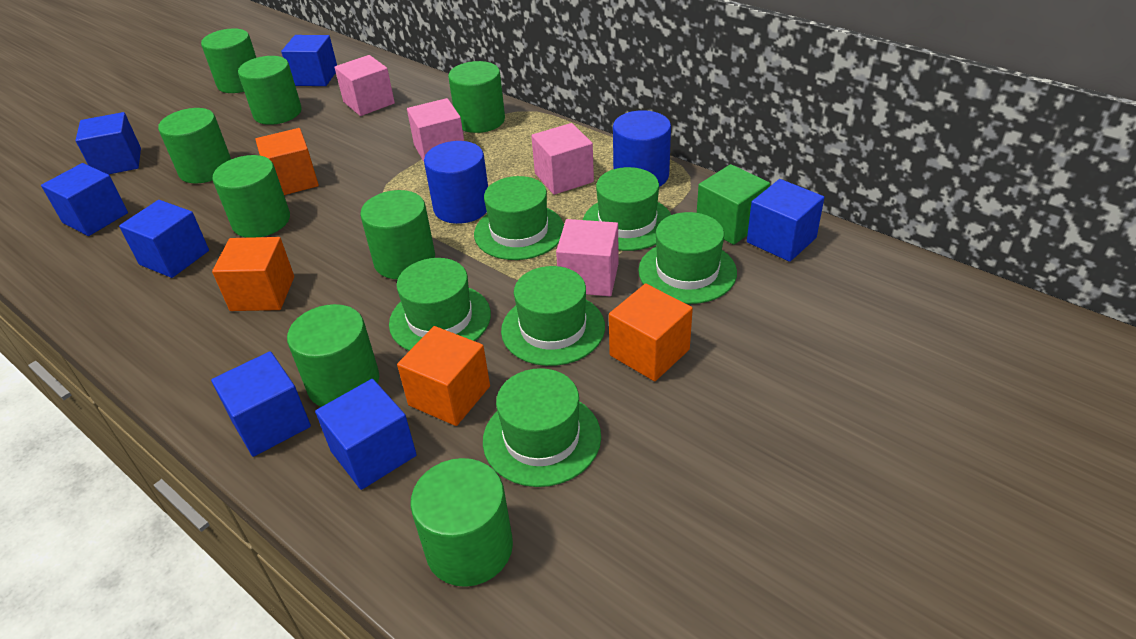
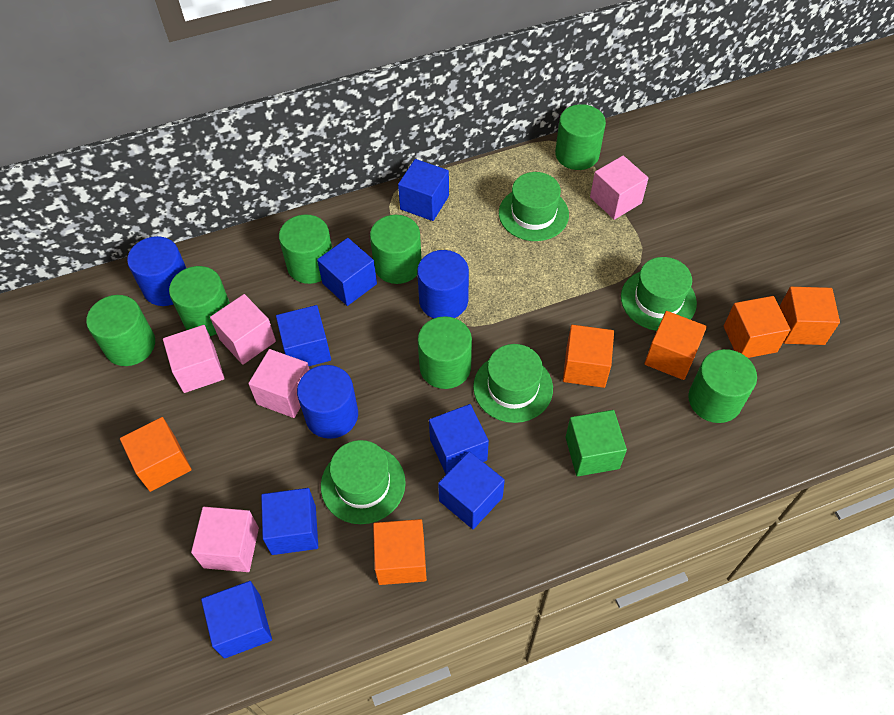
blue cylinder: [424,141,488,224] [613,110,671,187] = 2 -> [127,236,186,306] [297,365,358,439] [417,250,469,318] = 3
green cylinder: [158,108,231,183] [201,29,256,93] [212,155,290,238] [238,56,302,125] [287,304,379,407] [360,190,435,279] [410,458,513,587] [448,61,505,133] = 8 -> [86,295,155,366] [169,266,230,336] [279,214,332,284] [370,215,422,284] [418,316,472,389] [555,104,606,170] [688,349,757,423] = 7
green hat: [389,258,491,351] [474,176,564,260] [483,368,601,487] [501,266,605,366] [583,167,671,251] [638,212,737,304] = 6 -> [321,440,406,524] [473,344,553,423] [499,172,569,241] [621,257,697,331] = 4
orange cube: [212,237,294,311] [255,128,319,195] [397,326,490,426] [609,284,693,381] = 4 -> [120,417,192,492] [373,519,427,585] [563,325,614,388] [644,311,707,380] [724,296,790,358] [779,287,840,345] = 6
pink cube: [335,55,395,116] [407,98,464,161] [531,123,594,195] [556,219,619,296] = 4 -> [163,325,225,393] [191,507,259,572] [210,294,276,365] [248,349,310,418] [590,156,648,220] = 5

